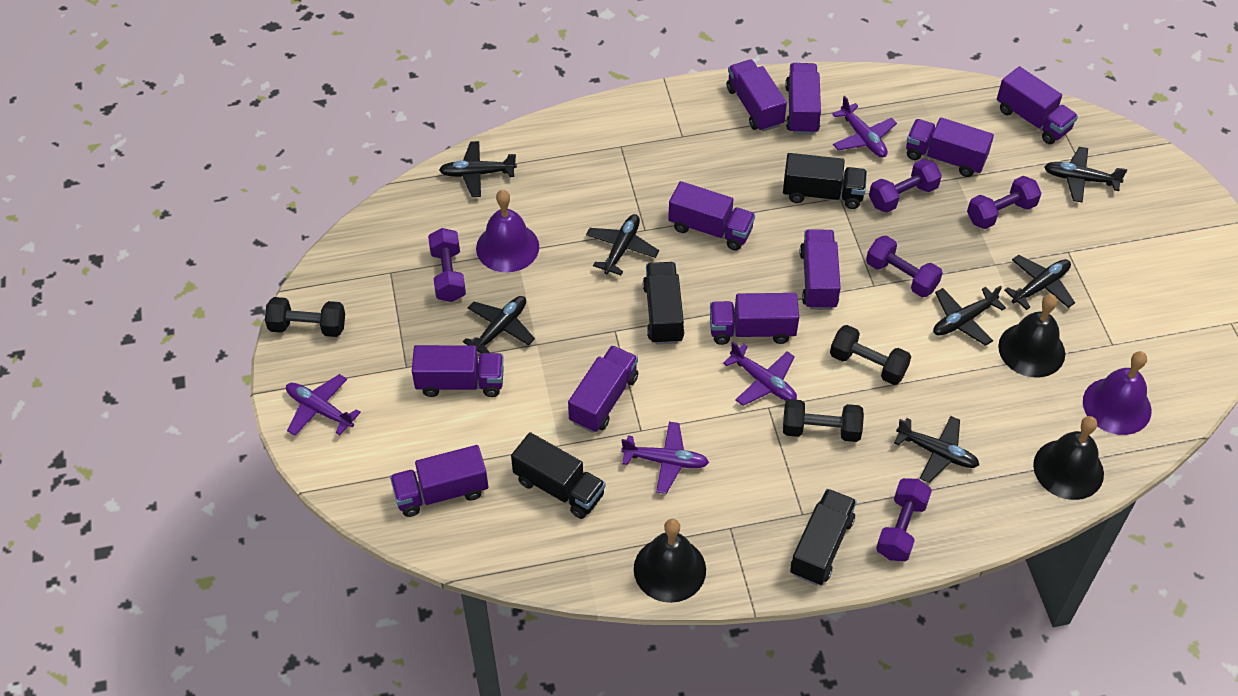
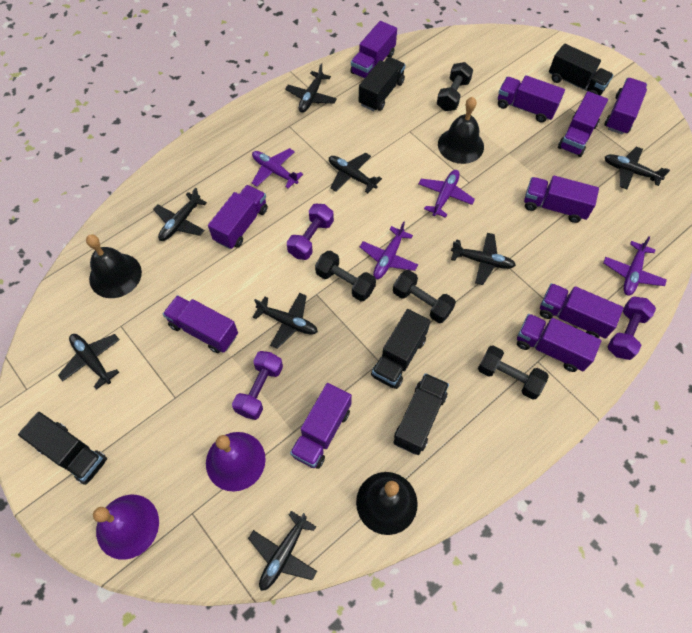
black dumbbell: [265,297,345,337] [783,399,864,442] [830,325,911,385] = 3 -> [315,251,376,301] [393,270,456,323] [437,62,473,111] [478,345,549,400] = 4
black plane: [439,141,517,197] [463,296,535,354] [586,214,659,275] [894,416,979,483] [933,285,1006,346] [1004,255,1075,310] [1044,147,1127,202] = 7 -> [58,334,120,390] [153,188,207,241] [248,511,317,591] [253,293,318,349] [285,63,337,113] [329,153,382,193] [451,233,516,285] [605,147,670,189] = 8
black truck: [511,432,606,519] [643,262,685,345] [783,153,867,209] [790,489,857,585] = 4 -> [18,412,107,485] [359,57,406,111] [371,309,431,389] [393,373,449,455] [549,43,613,95] = 5
purple dumbbell: [428,228,466,302] [866,235,943,297] [869,159,942,213] [876,478,932,561] [967,176,1042,229] = 5 -> [232,351,283,420] [287,204,334,260] [607,297,656,360] = 3

